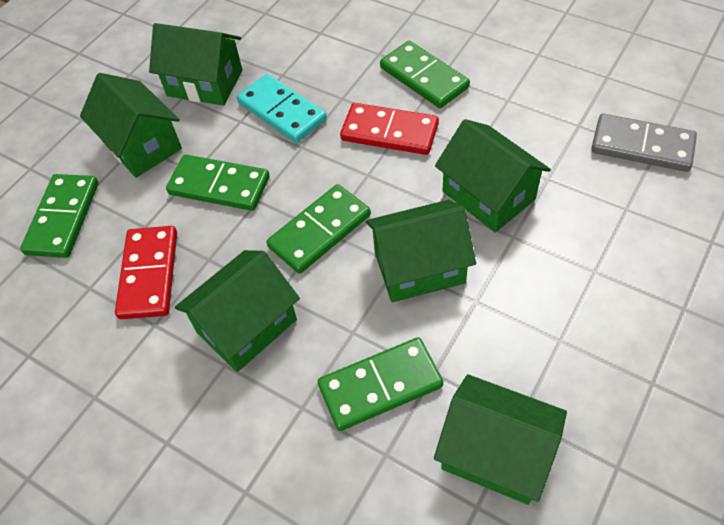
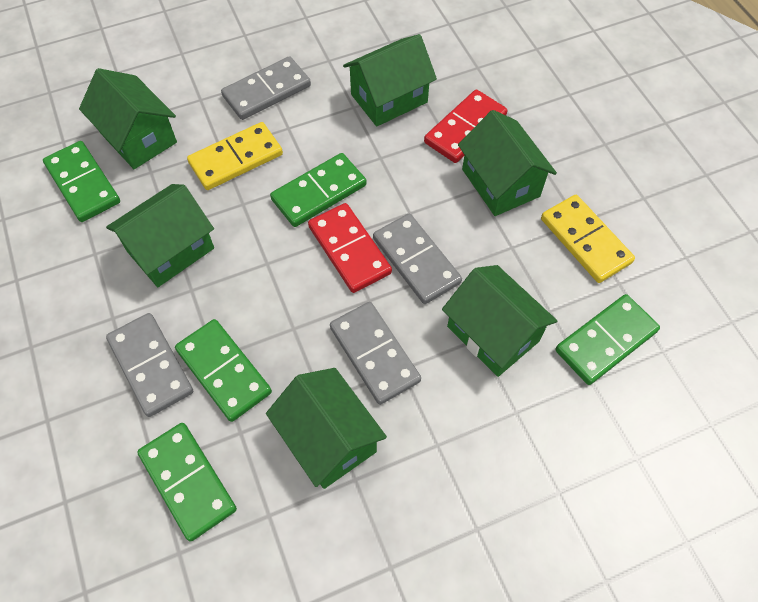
grey domino: [591,114,697,172] = 1 -> [106,313,193,417] [221,56,311,120] [330,302,421,405] [373,214,462,304] = 4
turquoise domino: [237,74,327,143] = 1 -> none = 0
yellow domino: none = 0 -> [187,122,283,190] [541,195,635,283] = 2

